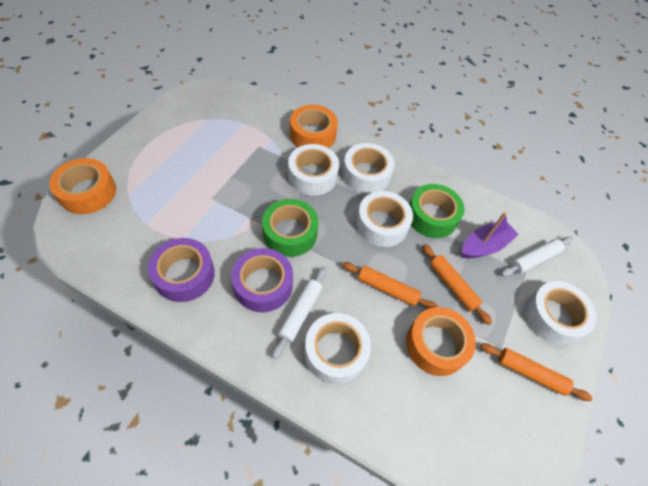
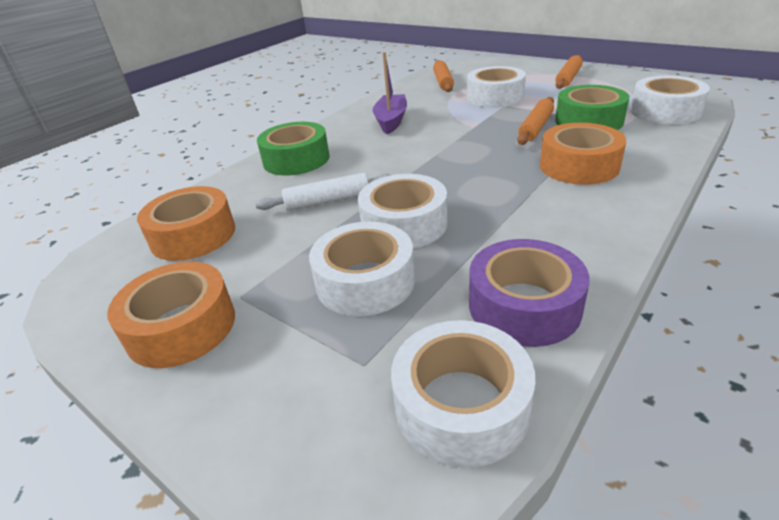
purple tape: [148,238,215,302] [231,248,293,312] = 2 -> [469,239,590,347] = 1
white rolling pin: [272,267,326,359] [501,237,573,277] = 2 -> [255,173,390,210] = 1

